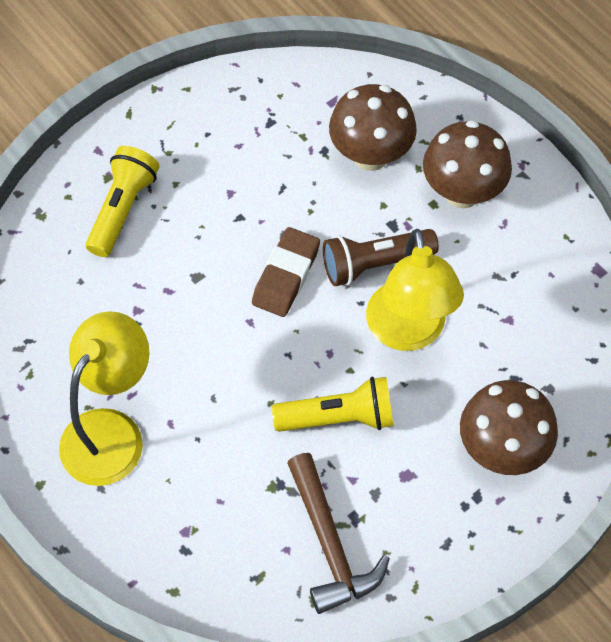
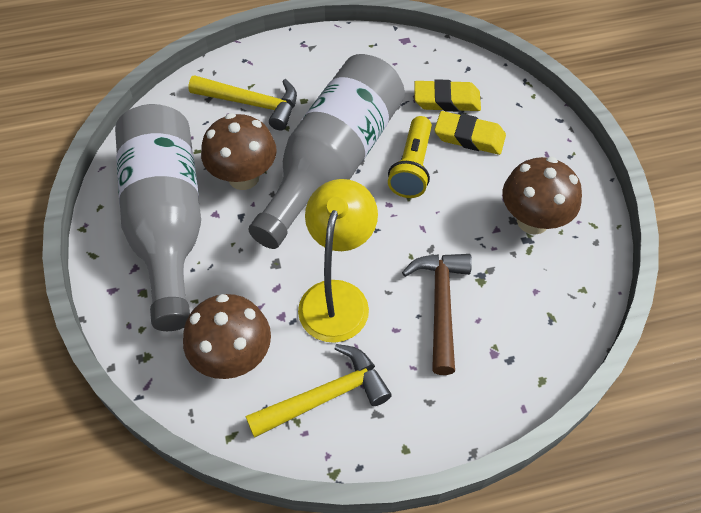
brown eraser: [252,227,320,317] = 1 -> none = 0
brown flashlight: [323,229,439,286] = 1 -> none = 0
grey bottle: none = 0 -> [115,104,201,331] [248,54,405,249] = 2
yellow eraser: none = 0 -> [414,79,481,112] [434,111,506,155] = 2
yellow flashlight: [86,146,159,257] [272,377,394,432] = 2 -> [388,116,432,198] = 1
yellow hammer: none = 0 -> [188,75,297,130] [245,344,392,438] = 2
yellow lamp: [59,311,149,486] [366,229,464,351] = 2 -> [298,179,378,343] = 1

